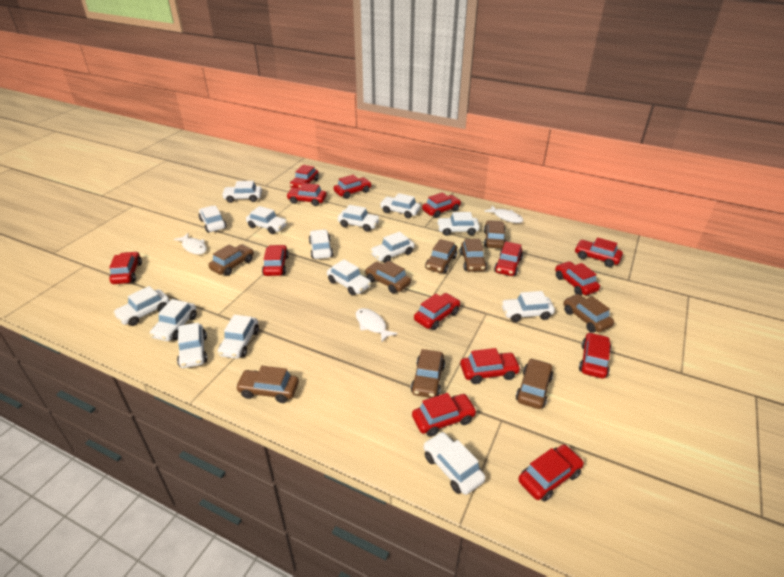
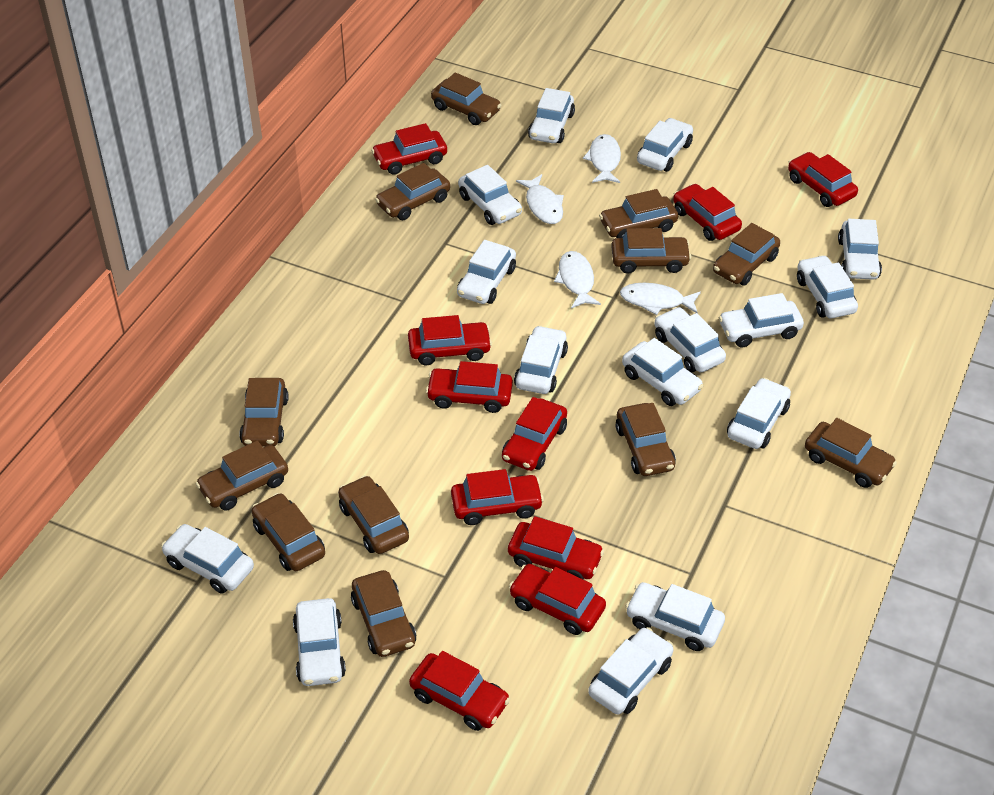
brown car: [208,244,254,276] [235,366,299,403] [365,261,411,293] [411,349,445,398] [425,239,457,274] [460,239,487,272] [484,220,506,249] [516,358,553,409] [563,294,614,333] = 9 -> [196,441,288,511] [239,378,289,447] [252,493,325,571] [338,475,409,554] [351,570,416,657] [375,163,450,220] [431,72,501,125] [599,189,678,238] [611,228,691,273] [615,403,676,476] [713,223,780,286] [805,418,897,488] = 12
red car: [109,252,142,284] [262,245,289,276] [286,183,327,206] [290,165,319,188] [334,175,372,199] [412,393,477,437] [414,293,460,330] [422,192,461,218] [460,348,521,384] [494,242,523,276] [518,444,584,501] [555,261,600,295] [575,237,623,267] [579,332,611,379] = 14 -> [371,123,447,175] [408,315,492,365] [409,651,510,731] [426,361,513,413] [451,469,544,525] [502,397,567,471] [508,516,604,580] [509,564,606,635] [673,184,742,241] [788,152,858,207] = 10
white fish: [174,233,207,254] [356,308,398,342] [484,205,524,223] = 3 -> [516,174,564,224] [554,251,601,308] [583,134,621,183] [620,283,701,315] = 4

